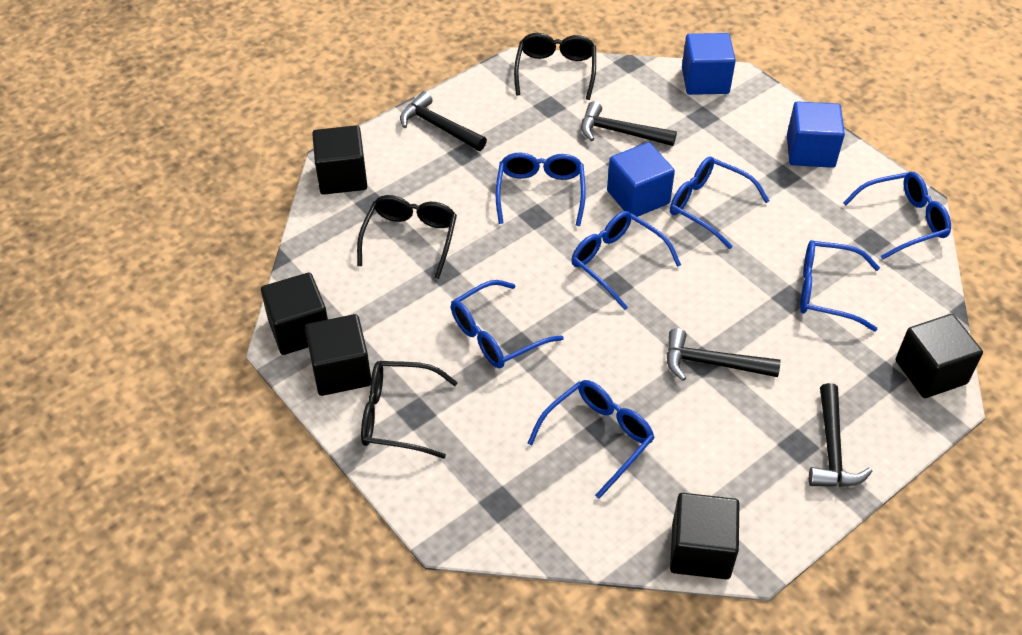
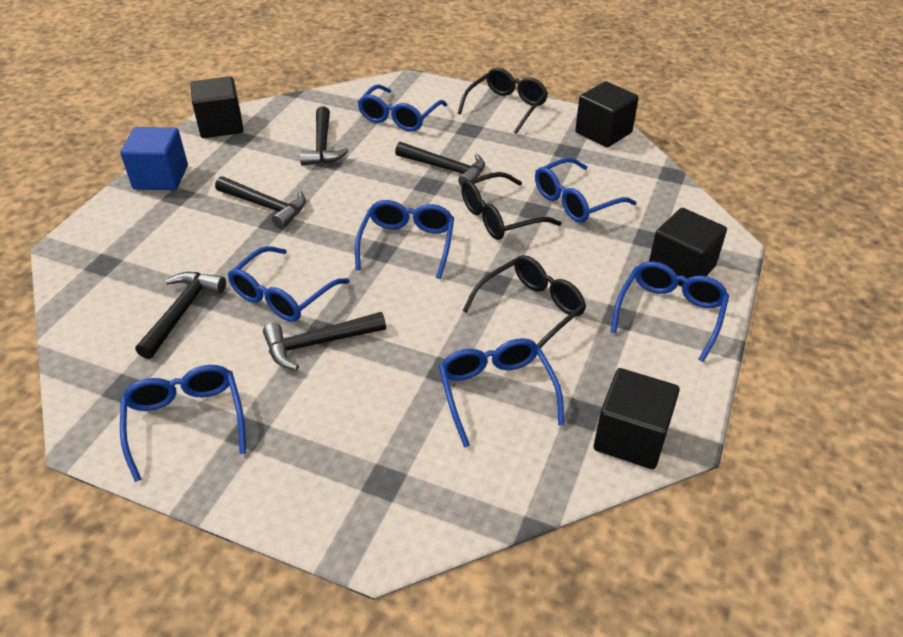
black cube: [261,272,328,355] [305,314,371,396] [312,125,367,195] [670,493,739,580] [896,314,983,398] = 5 -> [190,76,243,138] [575,81,639,148] [594,368,680,469] [649,208,727,287] = 4
black hammer: [400,91,487,151] [581,101,677,146] [667,328,781,381] [809,383,873,487] = 4 -> [135,272,226,359] [215,176,306,229] [263,312,386,370] [300,106,349,166] [395,142,485,187] = 5
blue cube: [607,142,675,217] [682,33,736,95] [787,101,845,168] = 3 -> [120,127,188,190] = 1

